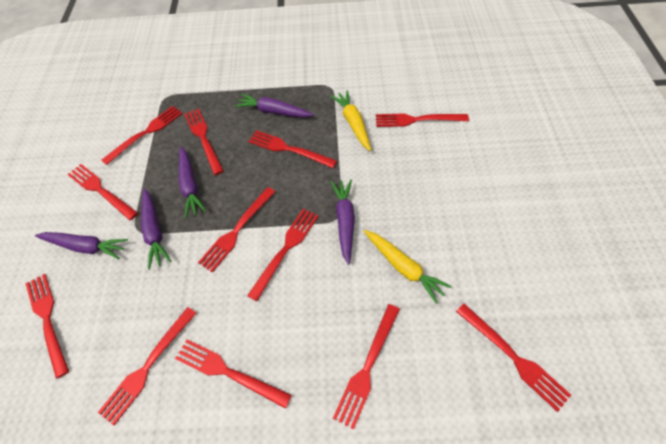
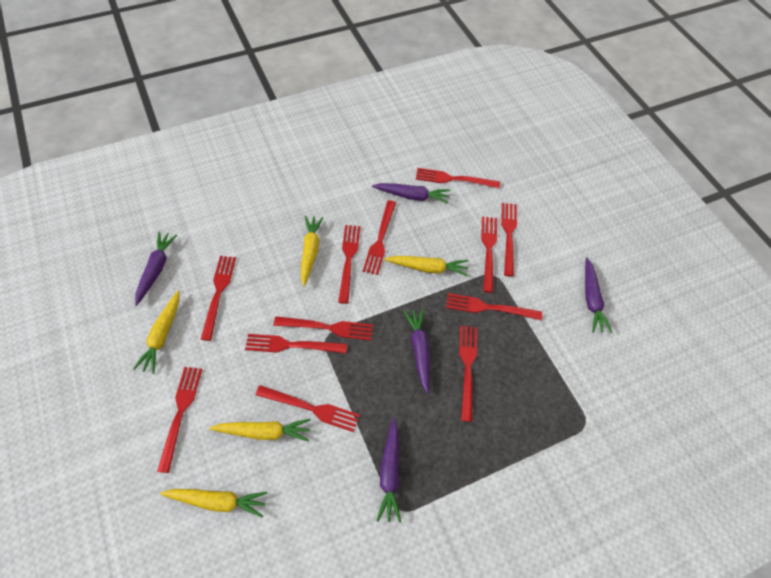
yellow carrot: [331,90,372,151] [364,230,452,304] = 2 -> [133,291,180,374] [160,489,267,517] [209,419,311,442] [301,216,324,286] [384,256,469,277] = 5

